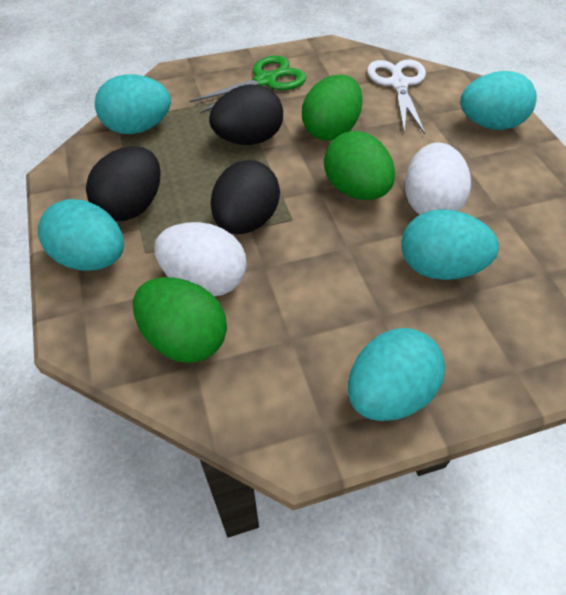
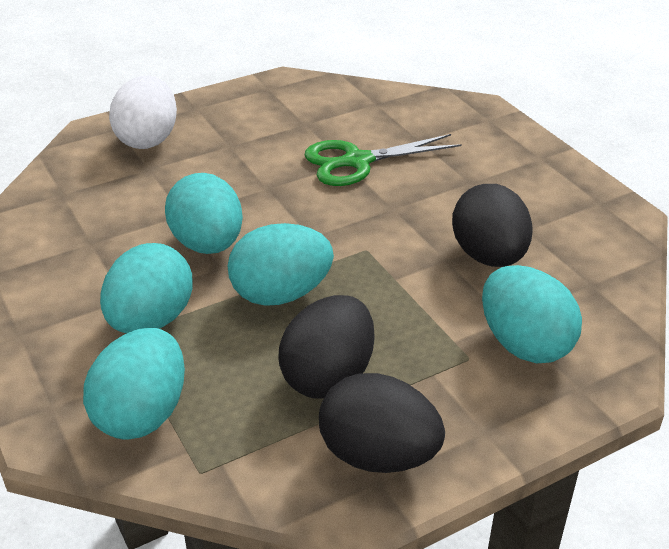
green egg: [133,277,227,363] [302,75,363,141] [324,131,395,200] = 3 -> none = 0
white egg: [154,222,247,296] [405,142,471,215] = 2 -> [109,75,177,149] = 1
white scissors: [367,59,426,134] = 1 -> none = 0

